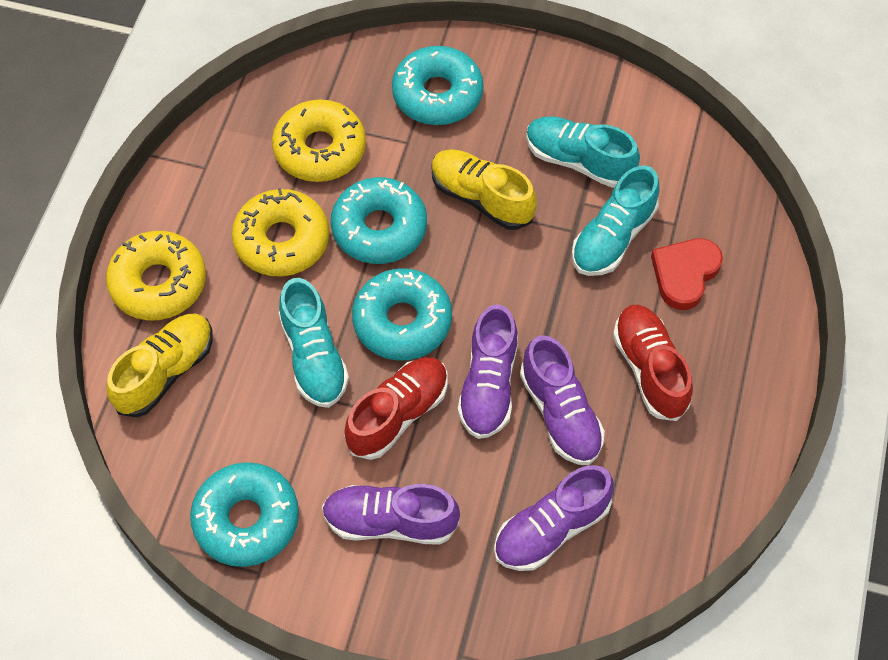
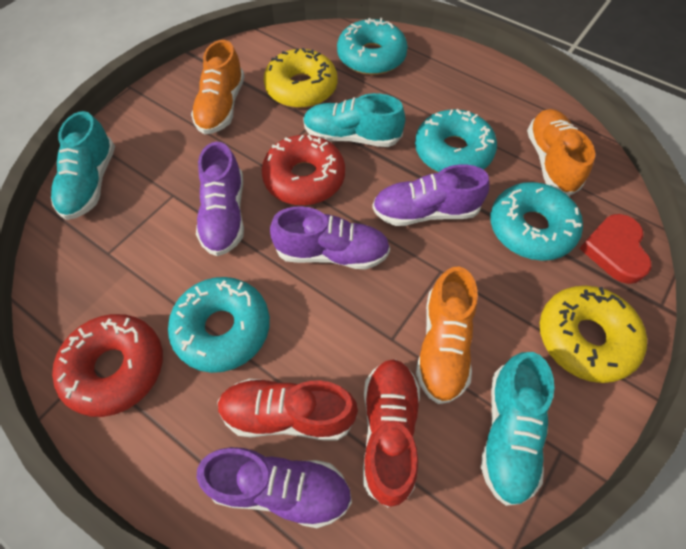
orange shoe: none = 0 -> [191,40,245,134] [416,267,478,404] [527,109,595,196] = 3
red donut: none = 0 -> [52,314,163,417] [261,135,345,205] = 2
yellow donut: [106,231,206,321] [232,188,329,276] [272,99,366,182] = 3 -> [264,48,337,108] [540,286,647,383] = 2
yellow shoe: [106,313,213,417] [431,150,537,230] = 2 -> none = 0

